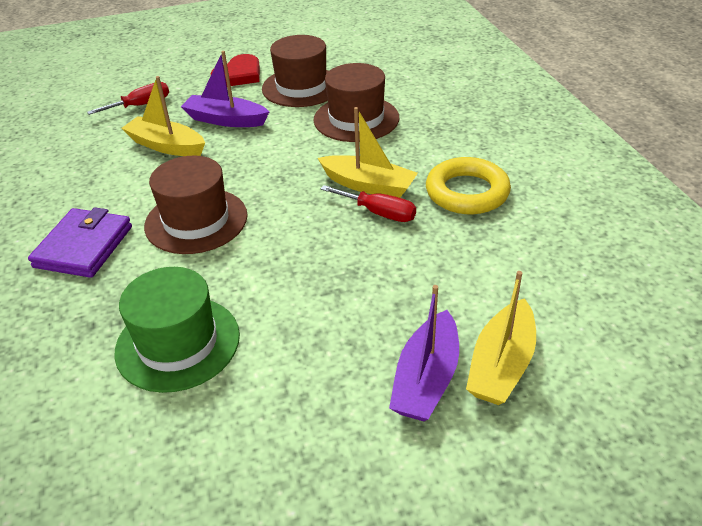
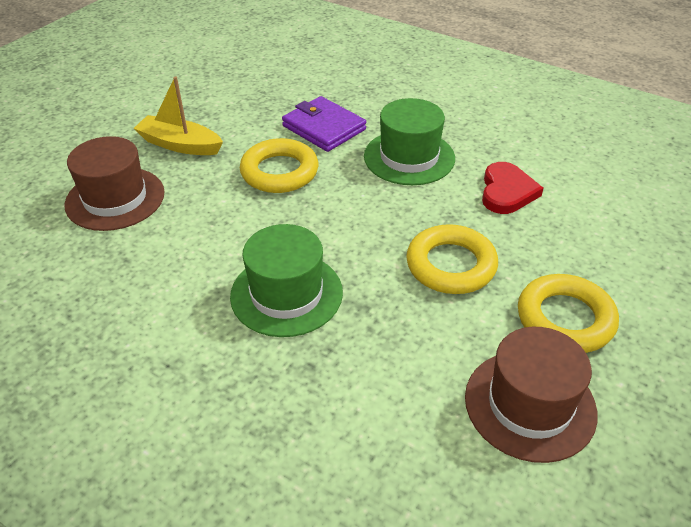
brown hat: [144,156,248,254] [262,35,329,107] [314,63,399,142] = 3 -> [65,136,165,231] [465,327,598,463] = 2
green hat: [115,267,240,393] = 1 -> [230,224,343,337] [364,98,455,185] = 2
purple boat: [181,51,269,127] [389,285,459,421] = 2 -> none = 0
red screwdriver: [87,82,169,115] [321,185,416,222] = 2 -> none = 0
yellow boat: [121,76,205,156] [318,107,418,198] [466,271,536,405] = 3 -> [133,76,223,155] = 1
yellow ring: [426,157,511,214] = 1 -> [240,138,318,193] [406,224,498,294] [518,274,619,353] = 3

